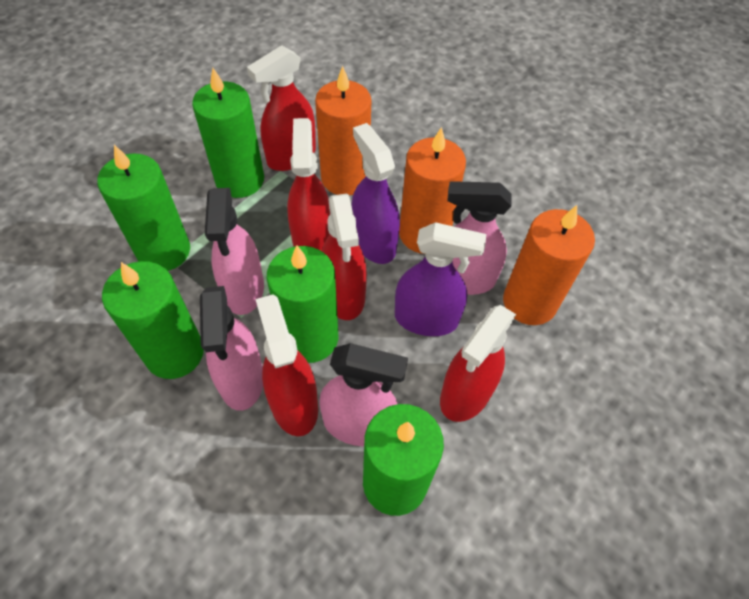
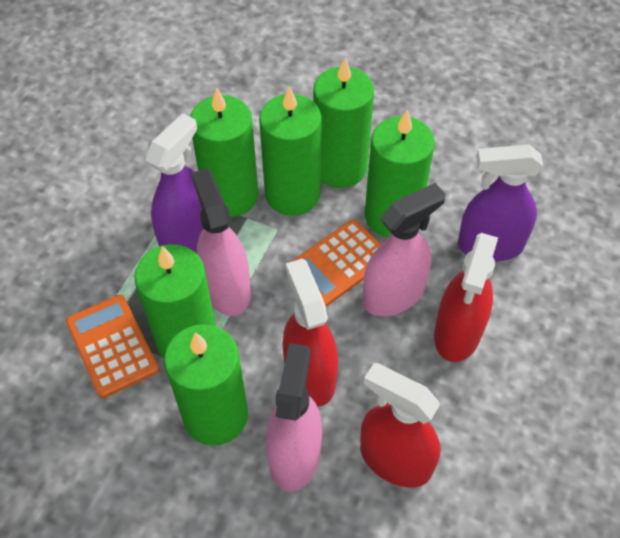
green candle: [97,145,190,271] [102,261,204,379] [192,68,264,198] [267,245,338,363] [363,404,444,516] = 5 -> [134,244,216,358] [164,324,248,446] [190,87,259,217] [259,86,322,216] [313,57,374,188] [365,110,435,237] = 6
orange calculator: none = 0 -> [66,295,159,398] [291,219,381,307] = 2
orange candle: [315,66,371,195] [399,127,466,254] [503,205,595,325] = 3 -> none = 0
pink spray bottle: [200,286,263,411] [205,188,264,315] [319,343,408,446] [448,181,512,295] = 4 -> [191,168,251,316] [266,343,322,491] [363,183,446,316] = 3
red spray bottle: [247,45,316,171] [255,294,318,436] [287,118,330,251] [322,193,367,320] [440,305,516,422] = 5 -> [283,259,338,406] [360,363,440,487] [434,233,498,362] = 3

